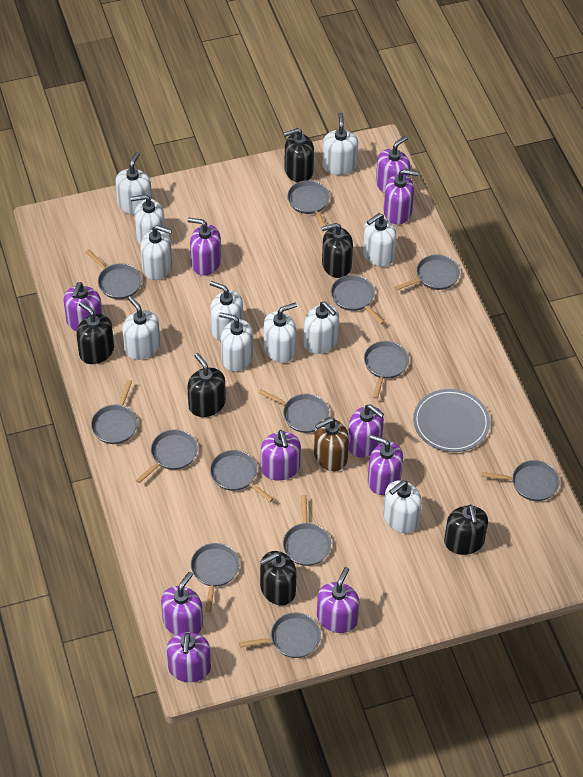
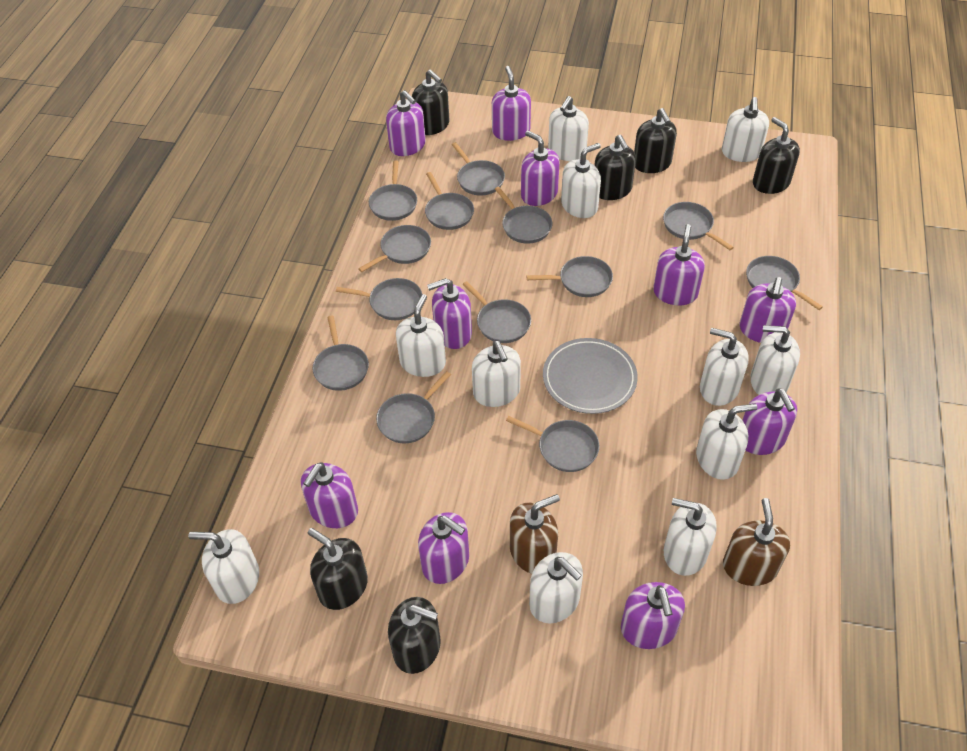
brown soap dispenser: [314,417,349,471] = 1 -> [510,494,560,574] [723,498,790,586] = 2

